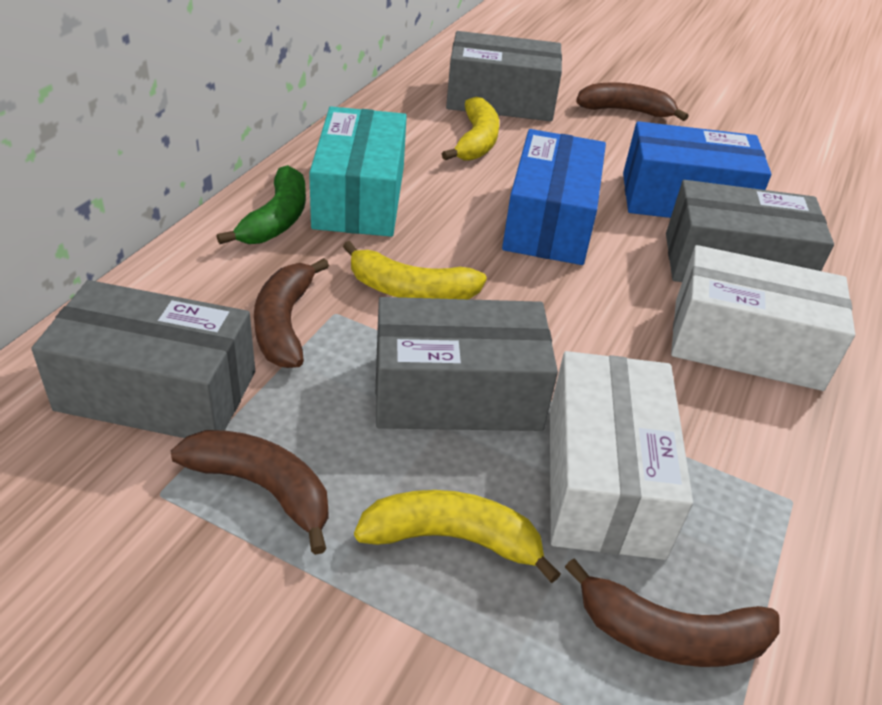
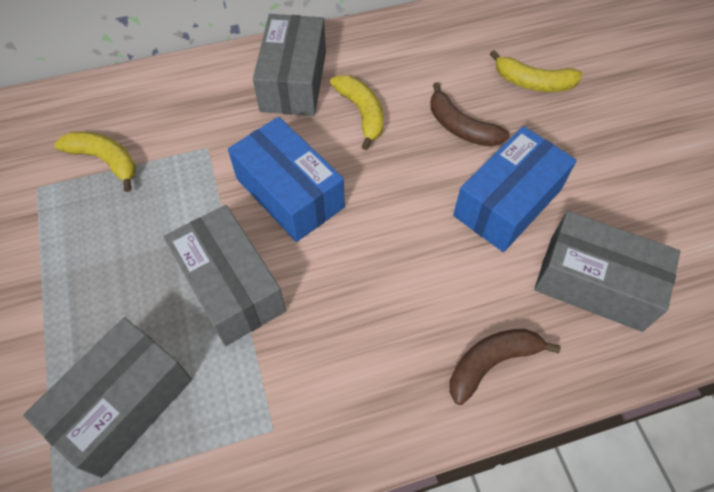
brown banana: [171,430,328,555] [254,258,329,368] [565,558,780,667] [576,82,688,121] = 4 -> [431,82,510,147] [450,329,561,405] = 2
green banana: [217,165,306,244] = 1 -> none = 0
turquoise box: [309,106,407,237] = 1 -> none = 0
white box: [550,351,693,560] [671,245,855,391] = 2 -> none = 0

